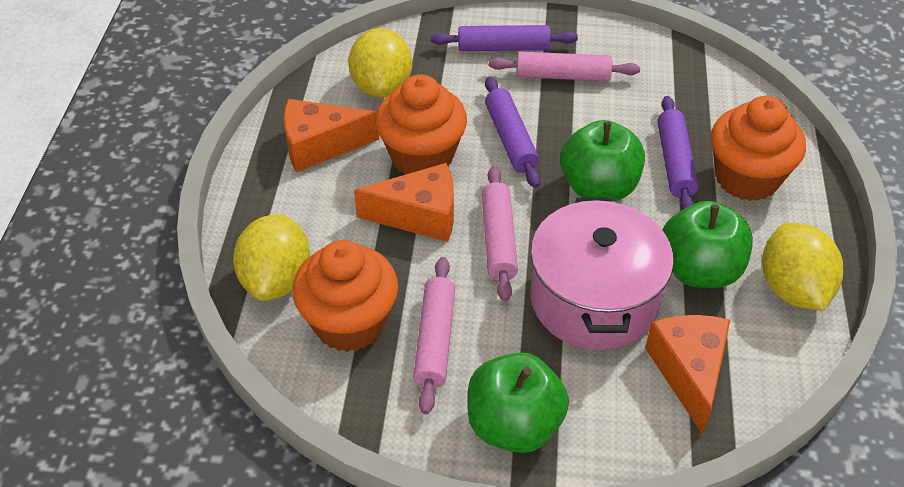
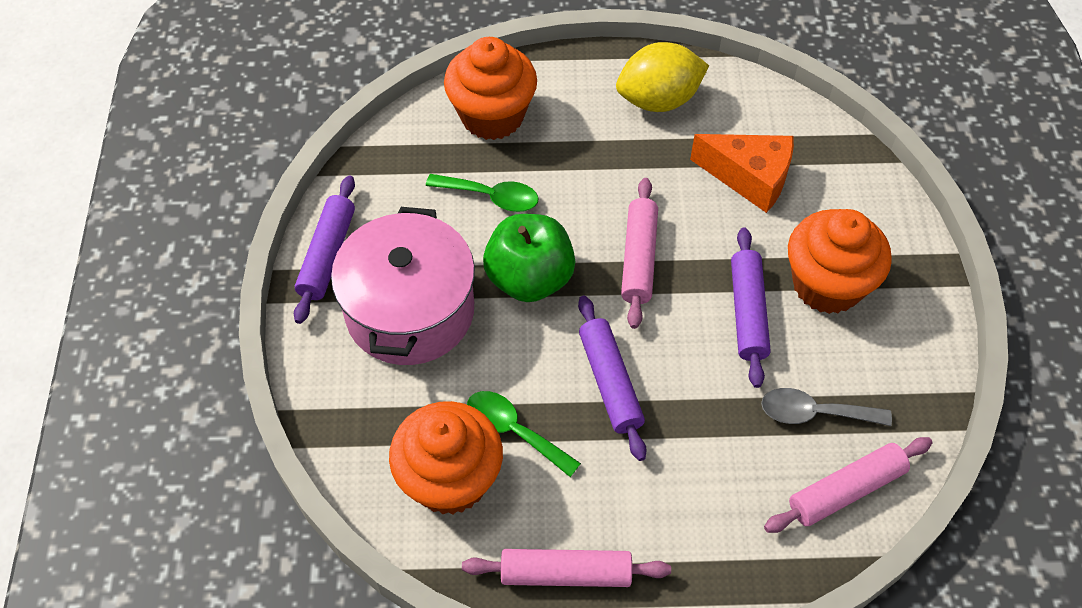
green apple: [467,352,569,453] [560,120,645,201] [662,201,753,288] = 3 -> [483,214,575,302] = 1
green spoon: none = 0 -> [426,174,539,212] [467,391,581,477] = 2
grey spoon: none = 0 -> [761,388,892,426] = 1
orange cheese: [283,99,379,172] [354,163,454,242] [645,315,730,435] = 3 -> [690,134,794,213] = 1
yellow lemon: [233,214,310,301] [348,28,412,98] [762,223,843,311] = 3 -> [616,42,709,112] = 1

